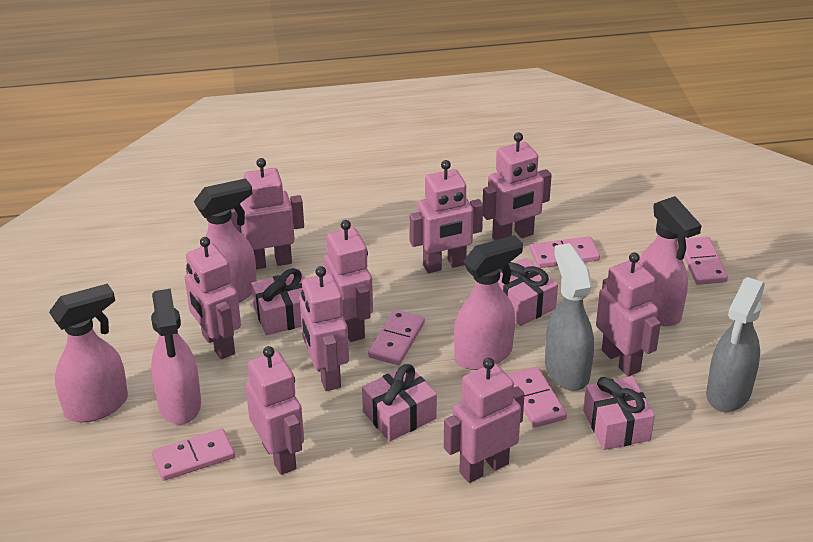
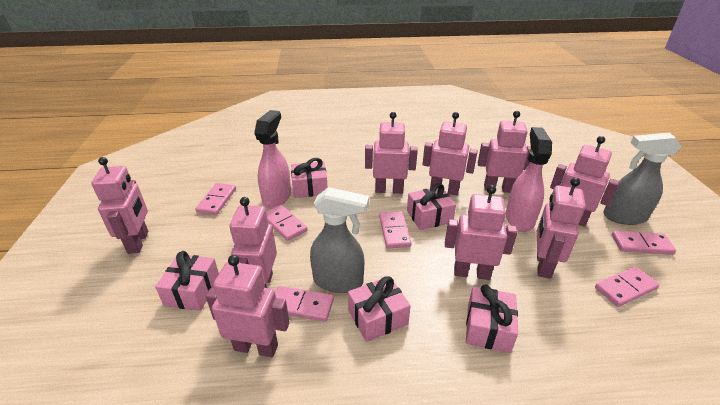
pink domino: [152,428,235,481] [368,310,425,365] [507,367,567,427] [530,236,600,268] [684,237,728,285] = 5 -> [195,183,236,215] [266,205,308,241] [275,286,334,322] [379,211,412,248] [595,266,659,307] [612,231,676,255] = 6
pink gift: [251,268,305,335] [362,364,437,441] [498,257,558,326] [583,376,655,450] = 4 -> [155,251,219,311] [291,158,328,198] [348,276,411,342] [407,184,456,230] [466,284,518,353] = 5
pink spray bottle: [49,283,128,422] [151,288,201,425] [194,178,257,303] [454,235,523,370] [638,196,702,326] = 5 -> [254,110,291,209] [506,127,552,232] = 2

